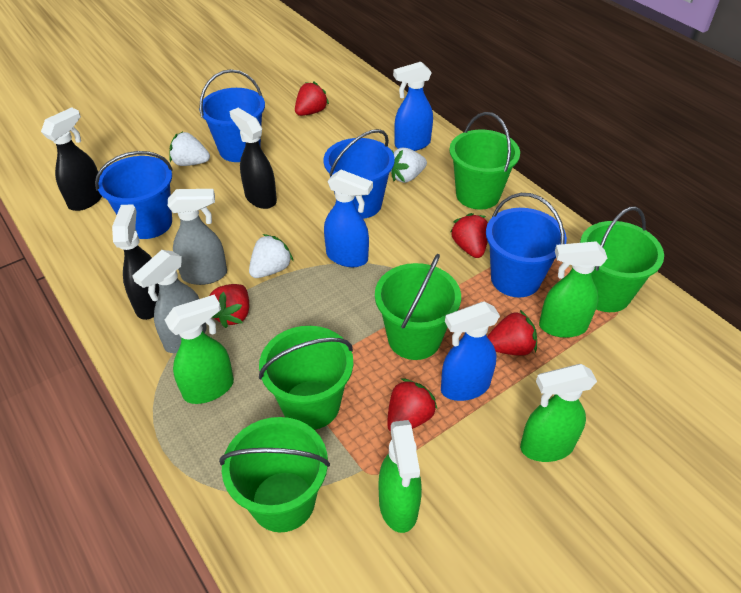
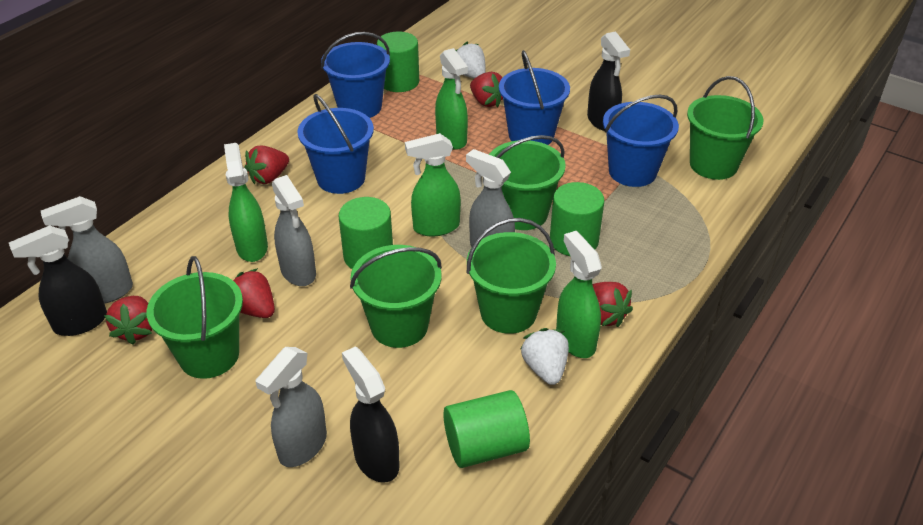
blue spray bottle: [324,170,373,267] [393,62,433,151] [441,301,500,401] = 3 -> none = 0
green cylinder: none = 0 -> [338,197,393,269] [377,32,419,92] [443,390,530,468] [550,182,604,256] = 4
grey spray bottle: [132,250,207,353] [168,189,227,285] = 2 -> [41,196,133,304] [255,347,327,467] [272,175,316,286] [466,149,515,247] = 4
white strawberry: [169,132,210,166] [249,234,293,278] [391,148,427,183] = 3 -> [456,42,485,79] [521,328,569,385] = 2

